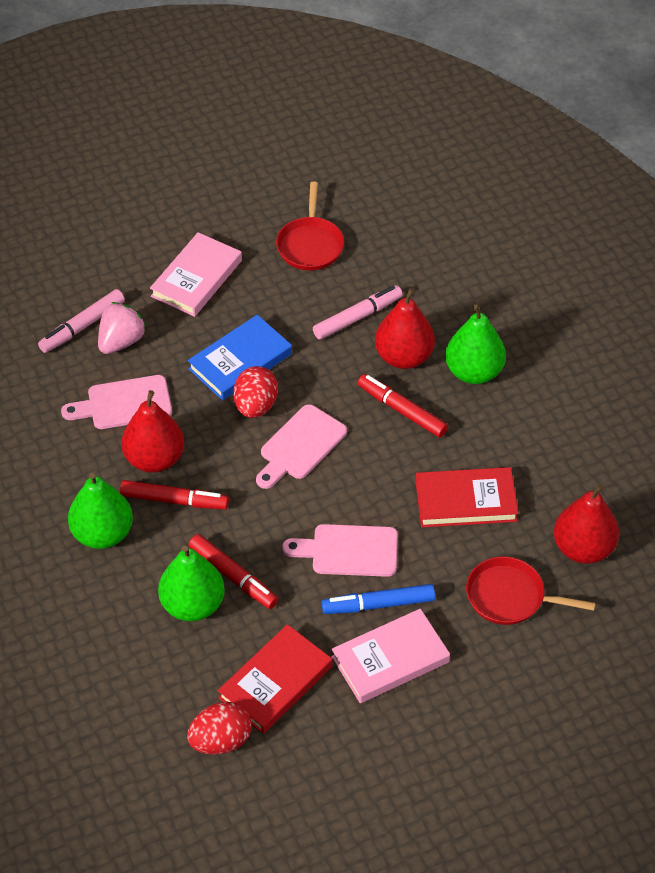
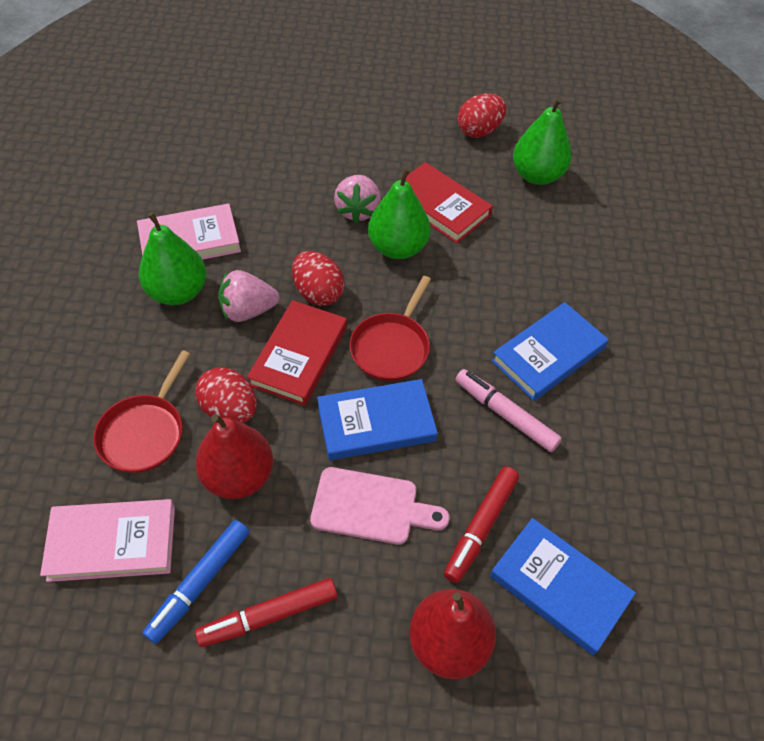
blue book: [188,315,292,400] = 1 -> [317,379,438,461] [490,518,636,655] [491,302,609,401] = 3
pink cutting board: [61,375,172,429] [256,404,347,489] [282,524,398,577] = 3 -> [310,467,450,545] = 1
pink marker: [38,289,125,353] [313,285,403,340] = 2 -> [455,369,562,452] = 1
pink strawberry: [98,302,147,354] = 1 -> [218,270,279,322] [334,175,381,223] = 2
red egg: [187,702,251,754] [233,366,278,418] = 2 -> [195,367,257,423] [292,251,345,306] [457,93,506,138] = 3
red marker: [120,480,229,509] [188,534,278,609] [358,374,448,437] = 3 -> [195,578,338,647] [444,466,519,583] = 2
red pear: [121,390,184,473] [375,288,435,369] [554,484,619,564] = 3 -> [195,414,273,499] [409,589,496,679] = 2

